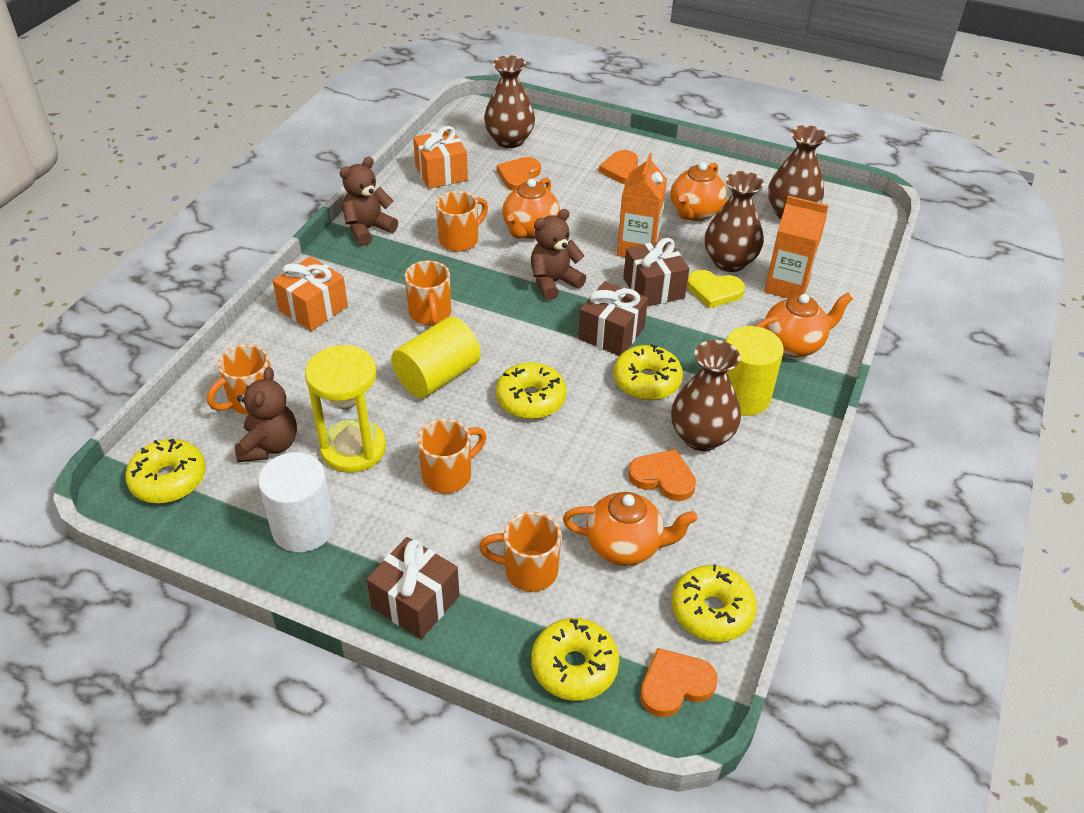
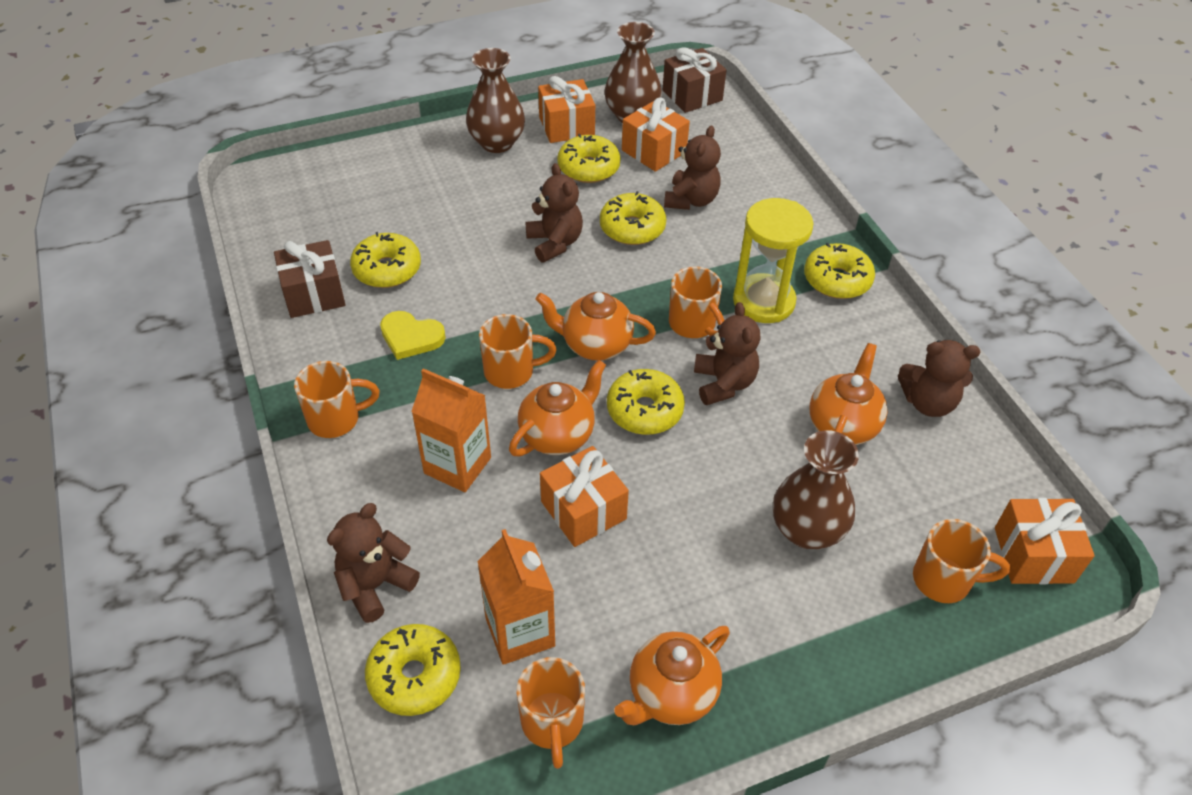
brown gift: [366,537,460,639] [578,281,648,356] [623,238,689,307] = 3 -> [274,240,346,318] [663,47,726,113] = 2
brown teddy bear: [235,367,297,462] [340,157,398,246] [531,209,586,300] = 3 -> [327,503,420,623] [526,163,583,262] [664,125,721,210] [694,302,760,405] [898,340,980,417] = 5
brown vase: [484,55,535,148] [671,340,741,451] [705,171,764,272] [768,125,827,219] = 4 -> [466,48,525,153] [604,22,662,123] [773,430,859,549] = 3
orange gift: [272,257,348,331] [413,126,468,189] = 2 -> [538,76,595,143] [540,446,629,547] [622,98,690,172] [995,498,1095,584] = 4
orange heart: [497,157,541,191] [599,150,639,184] [628,449,696,501] [640,648,717,717] = 4 -> none = 0
white cylinder: [258,452,335,552] = 1 -> none = 0
yellow cylinder: [391,317,481,398] [726,326,784,416] = 2 -> none = 0
yellow donut: [125,439,206,504] [496,362,566,419] [531,618,619,701] [614,344,683,400] [672,564,757,642] = 5 -> [350,232,421,288] [365,624,461,716] [557,134,621,183] [600,191,666,245] [607,369,685,435] [804,243,875,299] = 6

